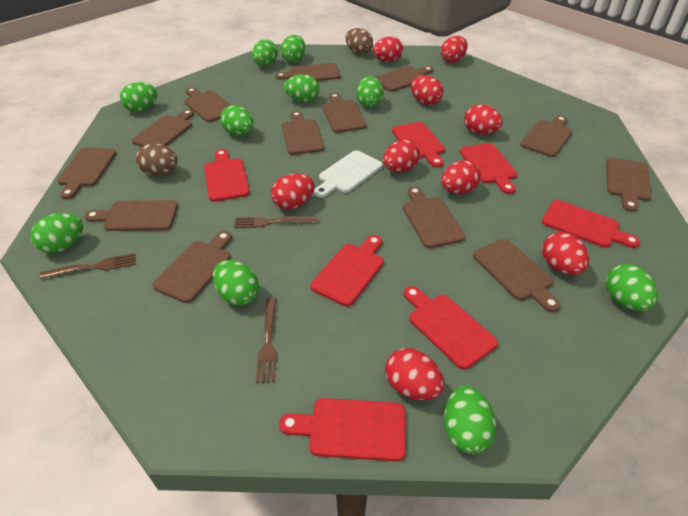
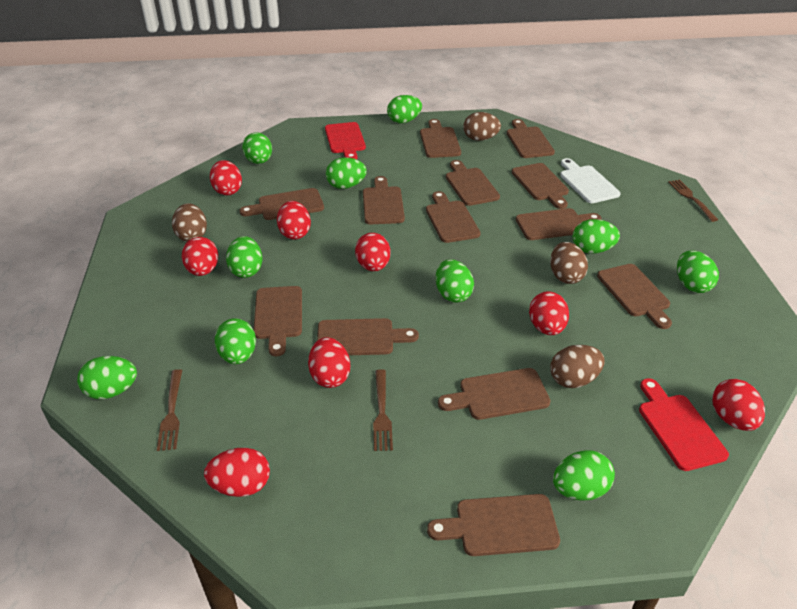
brown egg: [136,143,178,176] [346,28,373,54] = 2 -> [172,203,207,242] [463,112,501,141] [550,242,588,284] [550,345,604,388] = 4
red cutting board: [204,149,250,202] [279,398,406,462] [311,235,384,307] [392,122,445,168] [404,286,498,370] [460,143,517,194] [542,200,640,248] = 7 -> [325,122,366,159] [639,378,729,471] = 2
red egg: [271,173,314,210] [373,36,403,62] [383,139,420,172] [385,348,444,400] [411,75,444,105] [441,36,468,63] [441,160,481,194] [464,104,503,134] [542,232,589,275] = 9 -> [182,237,218,276] [204,448,270,497] [210,160,242,196] [277,201,311,239] [308,337,350,388] [355,233,390,271] [529,291,569,335] [712,379,765,431] = 8

